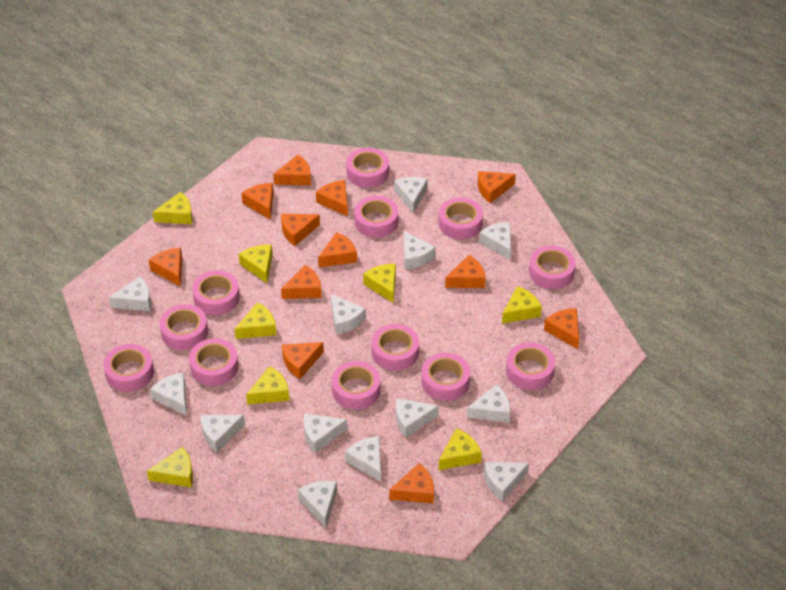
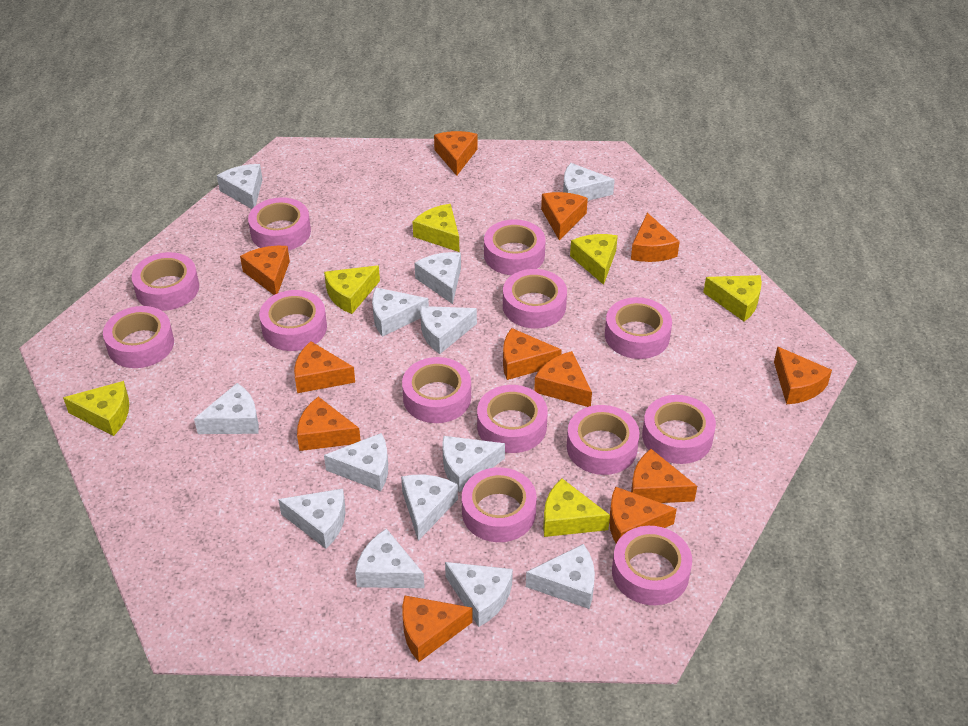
pink tape: [103,344,154,392] [159,304,208,350] [189,338,239,386] [192,270,240,315] [332,361,381,410] [346,148,389,188] [354,196,398,238] [371,324,419,371] [421,353,470,401] [439,198,483,239] [506,342,555,390] [529,245,576,289] = 12 -> [103,306,174,368] [132,252,199,311] [248,197,311,251] [259,290,327,351] [402,357,471,423] [462,467,537,542] [477,385,548,453] [484,219,546,275] [503,269,567,328] [567,405,640,475] [605,297,672,359] [612,526,692,605] [642,395,716,464] = 13
yellow cheese: [147,447,193,487] [153,192,192,224] [235,302,276,339] [238,245,273,283] [246,366,290,405] [363,264,396,303] [439,428,482,470] [502,286,542,324] = 8 -> [63,381,129,436] [324,265,380,314] [412,204,459,252] [543,479,610,537] [570,234,618,285] [703,275,762,321] = 6

